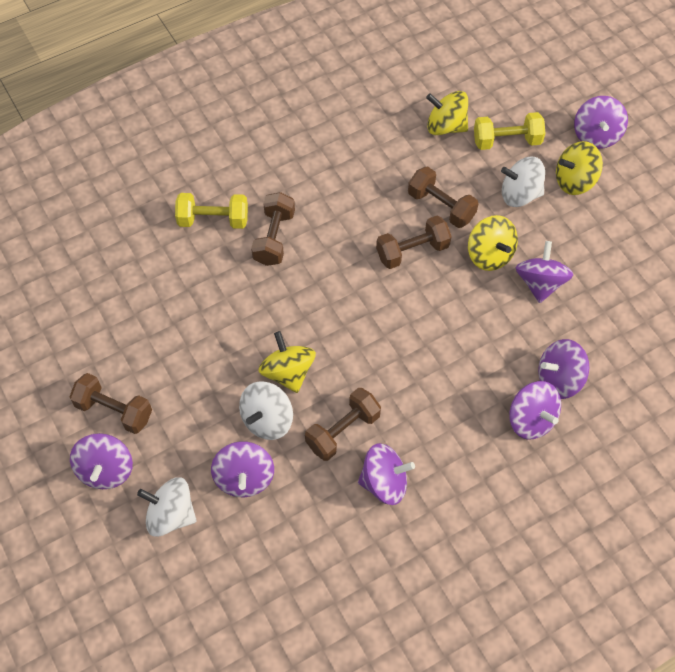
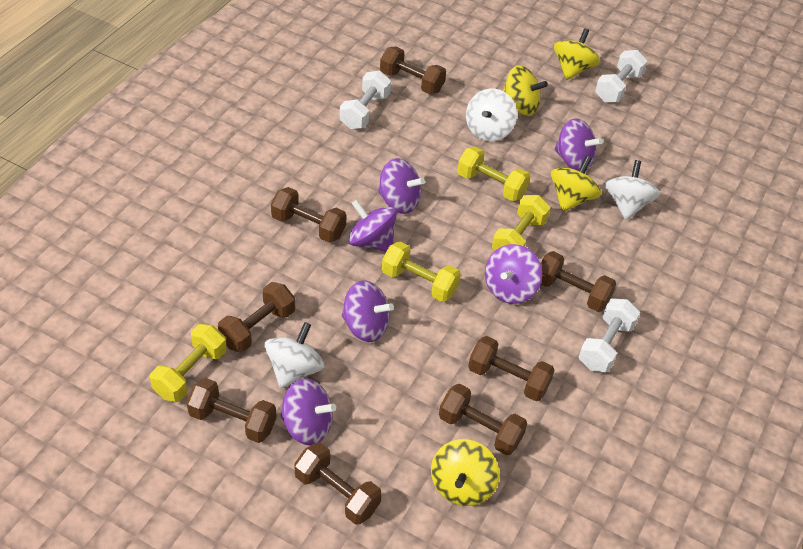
brown dumbbell: [69,373,152,434] [251,192,295,266] [305,388,381,461] [376,216,452,269] [408,166,479,228] = 5 -> [186,378,277,443] [218,282,295,353] [271,187,347,243] [294,443,382,525] [380,46,446,94] [439,384,527,455] [468,336,554,401] [540,251,616,312] = 8
purple spinning top: [70,433,133,489] [211,441,274,497] [358,443,415,505] [509,381,561,439] [516,241,573,303] [538,339,589,399] [574,96,628,149] = 7 -> [281,378,336,446] [342,281,394,342] [348,200,397,252] [378,158,425,214] [485,244,542,304] [554,118,603,171] = 6
white dumbbell: none = 0 -> [340,71,391,129] [579,299,640,372] [595,50,647,103] = 3
yellow dumbbell: [175,193,248,229] [474,112,545,150] = 2 -> [150,324,227,402] [382,242,461,302] [457,146,530,201] [492,195,551,251] = 4

